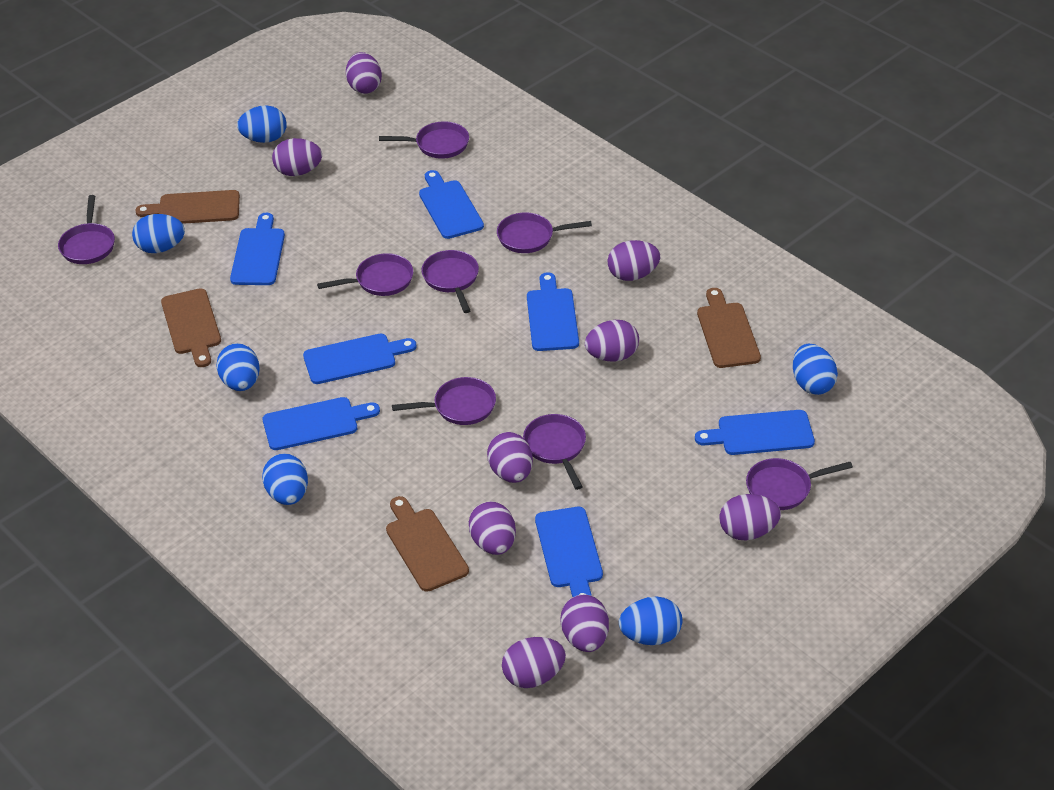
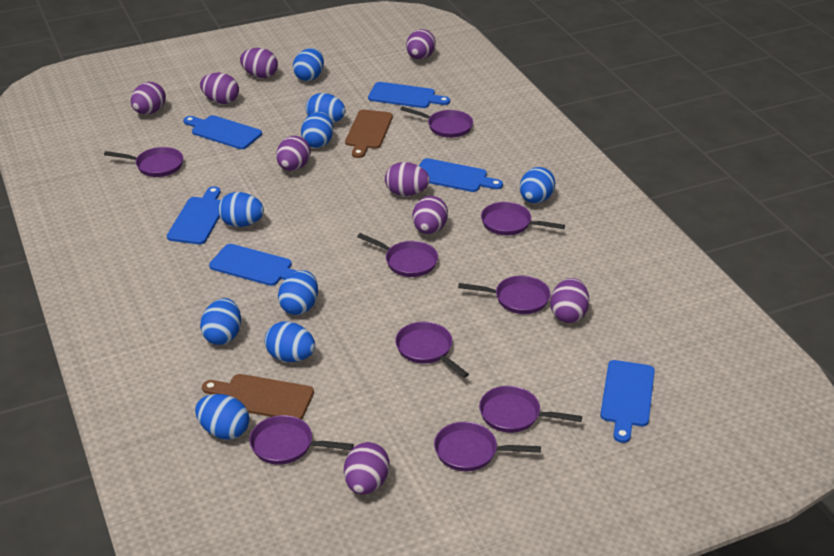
blue cutting board: [230,213,285,285] [263,397,380,450] [303,334,416,384] [419,170,484,239] [527,272,579,351] [535,507,603,597] [695,410,815,455] = 7 -> [167,186,220,244] [183,115,262,149] [209,244,297,286] [368,82,450,108] [419,158,503,192] [600,360,655,443] = 6
blue egg: [132,214,185,253] [216,343,260,391] [237,105,286,143] [262,453,308,505] [619,597,682,645] [793,344,838,395] = 6 -> [195,394,249,440] [200,298,241,345] [218,192,264,227] [265,321,315,362] [278,270,318,315] [293,48,324,81] [301,112,333,148] [306,93,346,123] [520,167,555,203] = 9
brown cutting board: [135,190,240,224] [161,288,221,367] [386,496,469,592] [697,288,761,368] = 4 -> [202,374,314,420] [345,110,393,158] = 2
purple pan: [58,195,115,264] [317,253,413,296] [379,121,469,159] [392,377,496,425] [422,250,479,313] [497,213,592,253] [523,414,586,490] [746,458,853,510] = 8 -> [104,147,183,177] [249,415,354,465] [357,233,438,277] [395,322,469,378] [400,106,473,138] [434,422,541,471] [458,276,551,314] [479,386,582,433] [481,202,565,235] = 9

